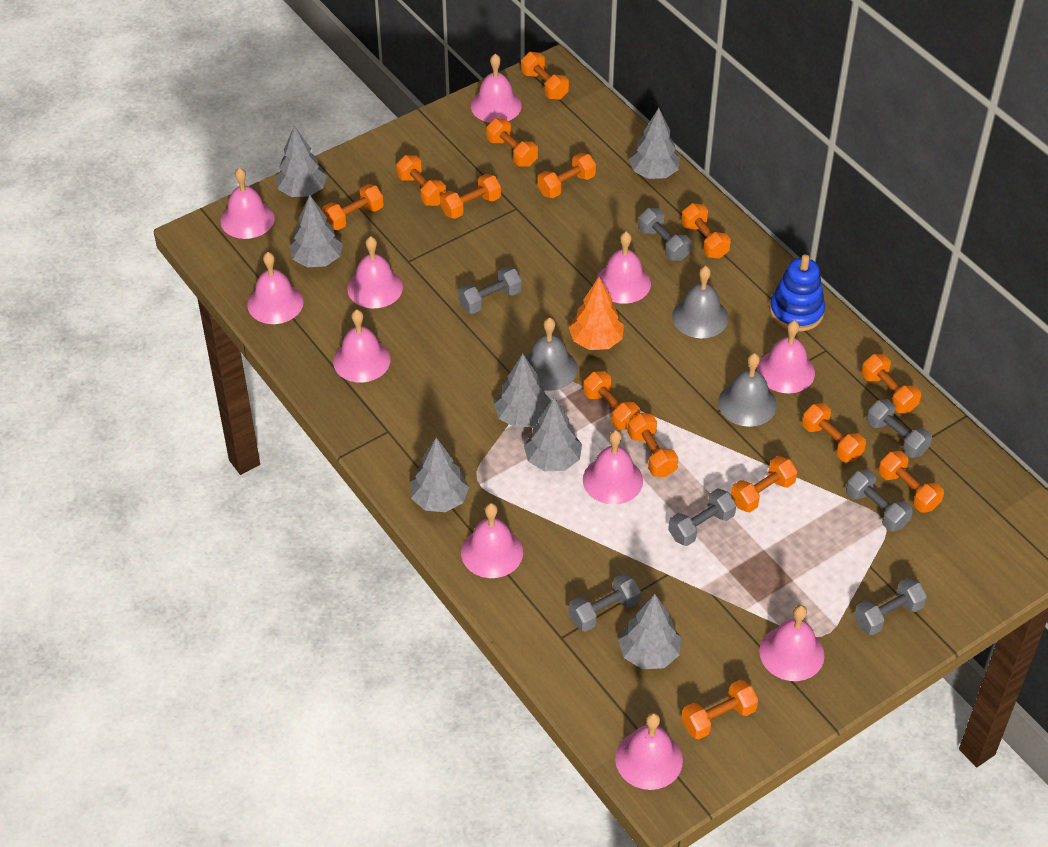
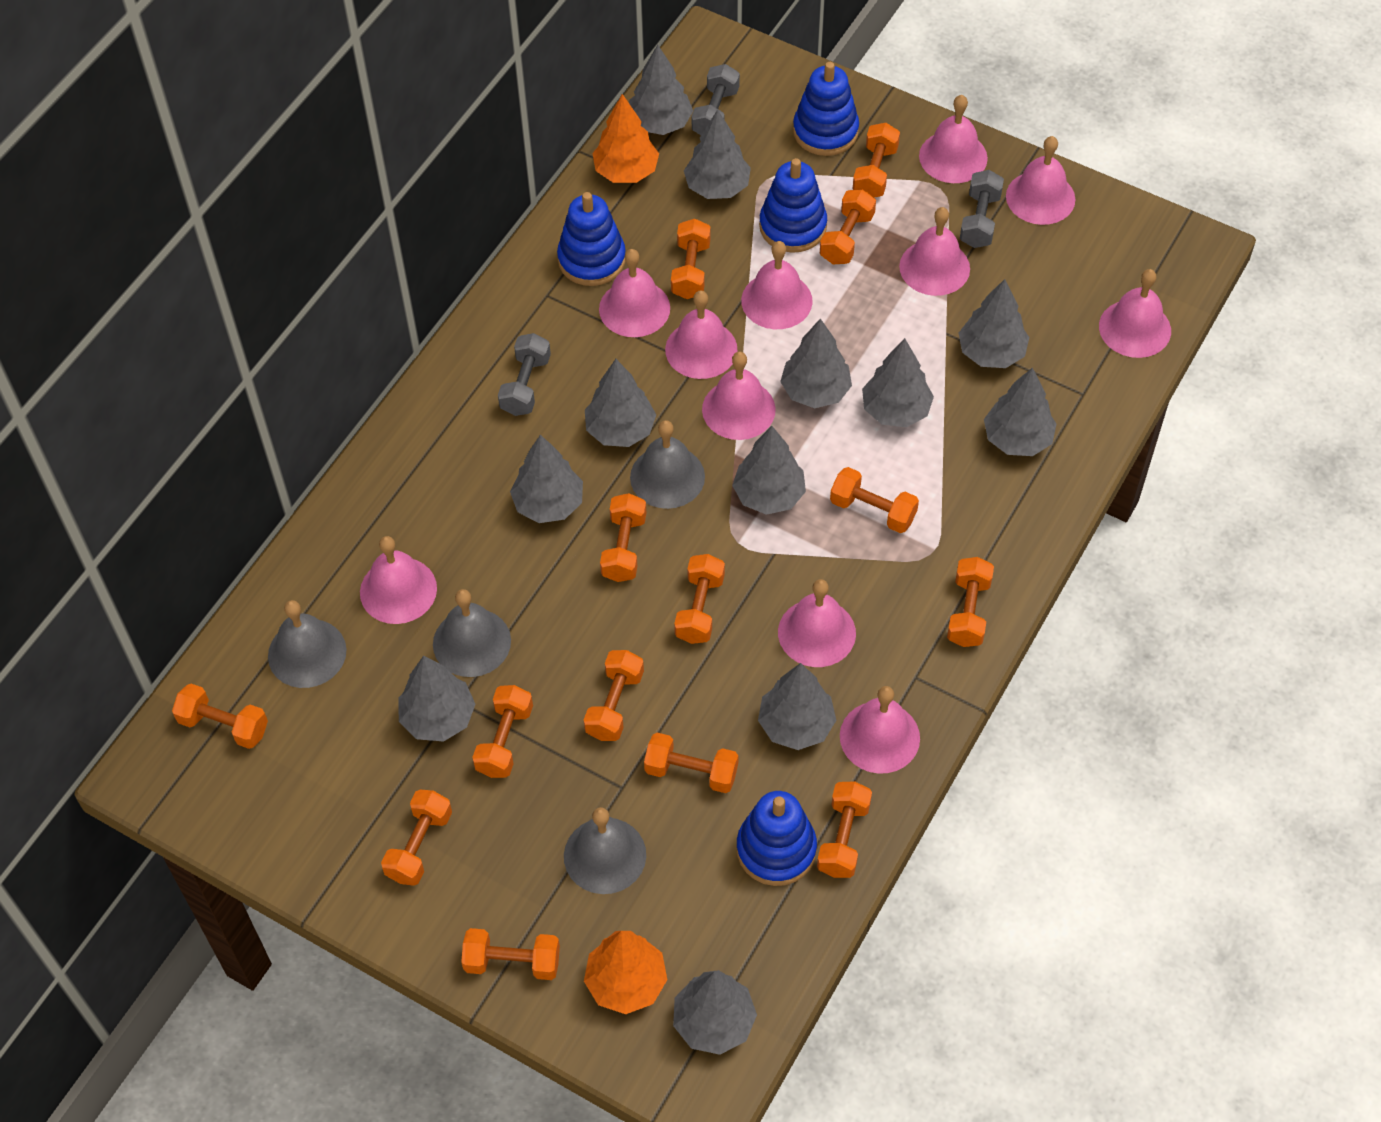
blue stacking toy: [770,254,825,331] = 1 -> [557,192,626,286] [736,791,817,886] [759,158,827,253] [793,62,859,156] = 4
grey bell: [525,318,578,391] [672,266,728,338] [718,353,777,427] = 3 -> [268,600,346,688] [433,589,511,677] [564,807,646,894] [630,420,705,509] = 4
grey dumbbell: [458,266,522,314] [568,573,641,632] [638,208,691,261] [668,488,737,546] [846,469,913,532] [854,578,927,635] [866,399,932,458] = 7 -> [498,333,551,416] [692,64,740,135] [960,170,1004,248] = 3
grey tree: [275,126,327,197] [289,195,343,267] [410,437,469,512] [494,354,551,428] [524,397,582,471] [618,594,681,669] [629,108,680,179] = 7 -> [398,656,475,742] [510,435,583,523] [585,359,656,447] [629,45,693,135] [673,970,757,1055] [684,109,751,199] [732,426,806,515] [758,663,836,750] [780,318,852,408] [862,338,934,427] [959,279,1029,368] [984,367,1057,456] = 12
orange tree: [569,277,624,350] = 1 -> [584,931,667,1014] [592,94,659,183] = 2

